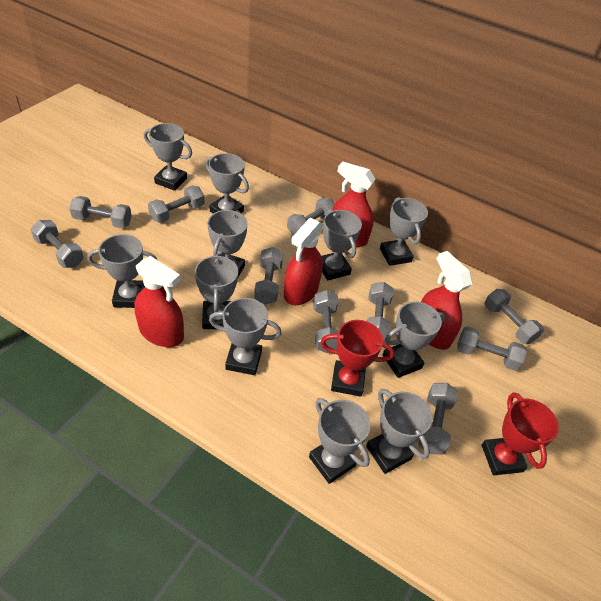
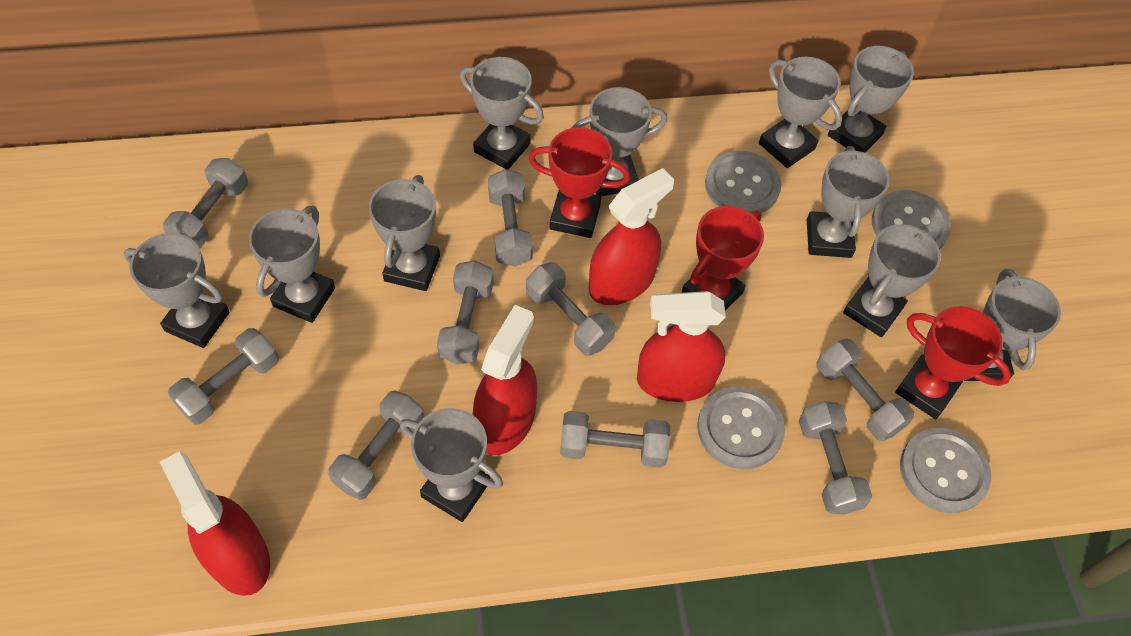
grey button: none = 0 -> [697,386,785,469] [705,151,782,213] [872,190,951,250] [900,428,991,513] = 4
grey dumbbell: [31,220,84,268] [69,196,132,228] [148,186,204,223] [254,247,283,305] [287,198,335,236] [313,290,338,353] [367,282,394,340] [418,383,458,455] [457,326,527,371] [484,289,544,344] = 10 -> [163,158,248,249] [168,328,279,425] [328,390,424,500] [437,261,494,364] [488,169,533,267] [526,262,615,356] [560,411,671,468] [799,401,872,514] [816,338,914,441] = 9
red trophy: [320,320,395,397] [482,392,559,475] = 2 -> [529,127,630,238] [681,206,764,310] [895,306,1011,419] = 3

